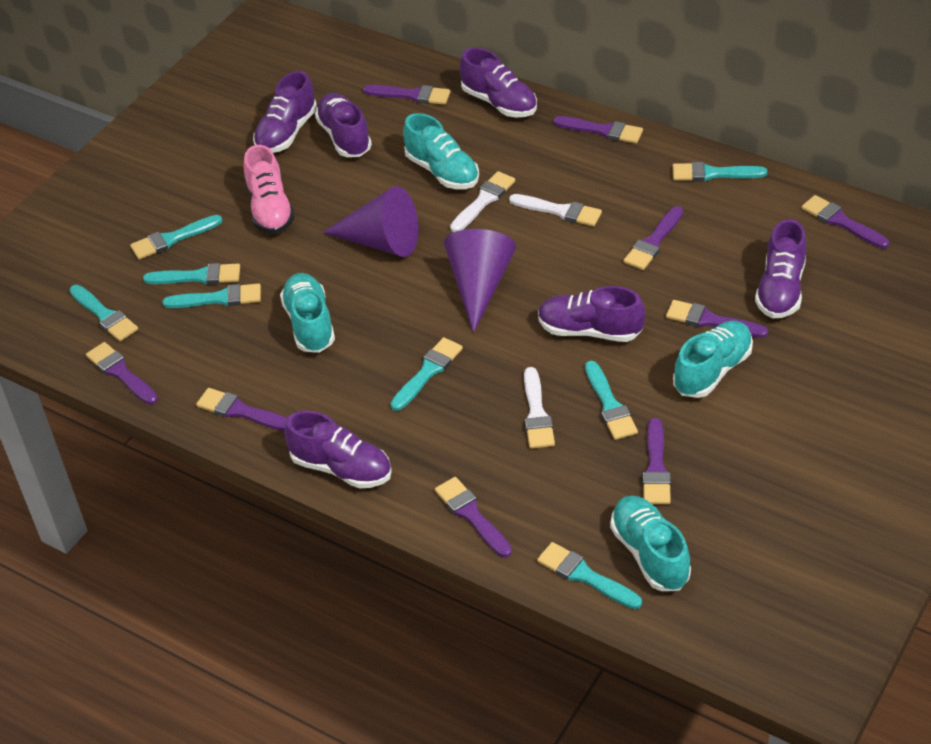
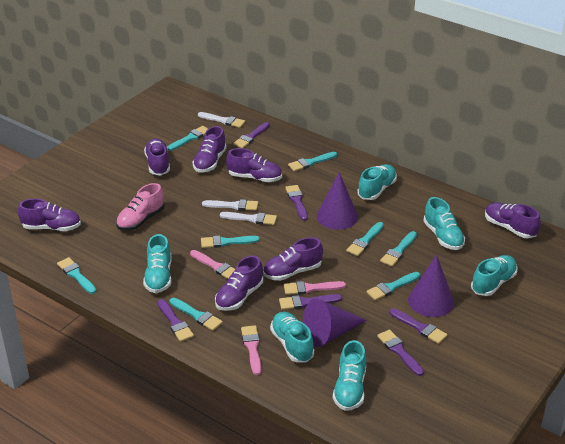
pink brush: none = 0 -> [190,250,235,279] [241,325,261,375] [284,281,346,295] = 3
purple brush: [86,342,158,405] [196,388,288,431] [363,85,450,105] [435,477,512,557] [553,116,643,144] [624,206,683,270] [643,418,671,504] [666,300,768,338] [802,195,889,249] = 9 -> [158,299,194,342] [233,122,270,148] [279,294,342,310] [285,185,308,221] [377,330,424,376] [390,308,447,344] = 6
purple cone: [322,186,419,257] [444,229,516,333] = 2 -> [303,299,367,347] [317,172,358,230] [408,255,454,317] = 3
purple shoe: [253,71,317,153] [284,410,392,489] [315,93,372,157] [460,48,537,117] [538,286,645,342] [755,219,807,319] = 6 -> [18,199,81,231] [144,138,170,175] [193,126,227,172] [215,256,263,311] [226,148,282,182] [263,237,323,281] [485,202,541,238] = 7
turquoise shoe: [280,273,335,353] [403,113,479,189] [610,496,691,591] [673,321,753,398] = 4 -> [143,234,172,293] [270,312,314,363] [333,340,366,411] [357,164,397,200] [423,197,465,250] [471,255,518,296] = 6

